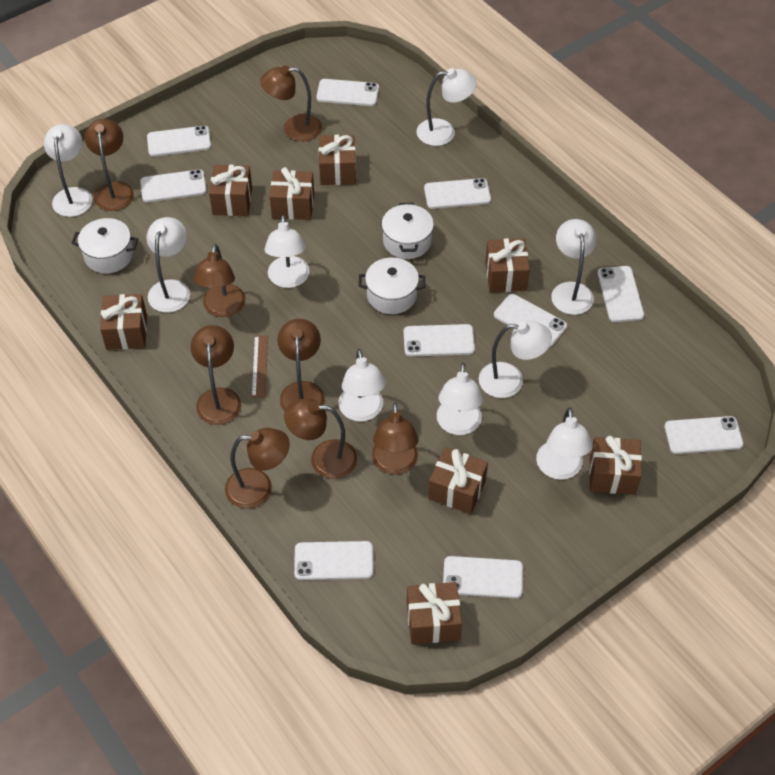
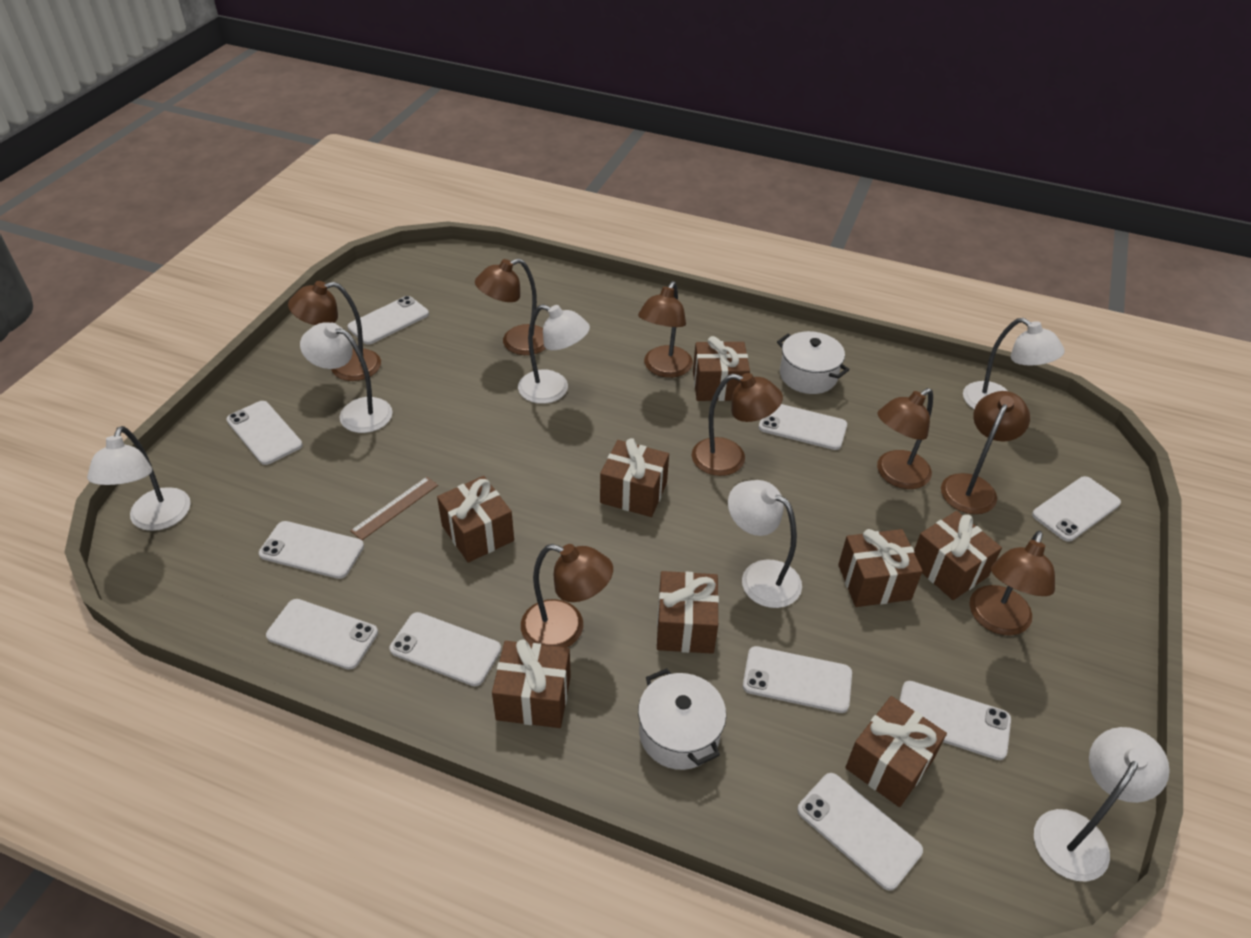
white lamp: [44,125,92,217] [147,217,190,313] [264,215,310,288] [338,349,386,421] [417,68,477,146] [437,363,483,435] [479,320,552,398] [536,408,593,480] [551,219,597,315] = 9 -> [87,426,191,531] [300,322,393,433] [518,304,590,404] [728,480,802,608] [963,318,1065,410] [1034,727,1170,882] = 6
white pot: [72,218,138,273] [358,257,425,314] [382,203,434,259] = 3 -> [638,668,726,770] [777,331,849,394] = 2

